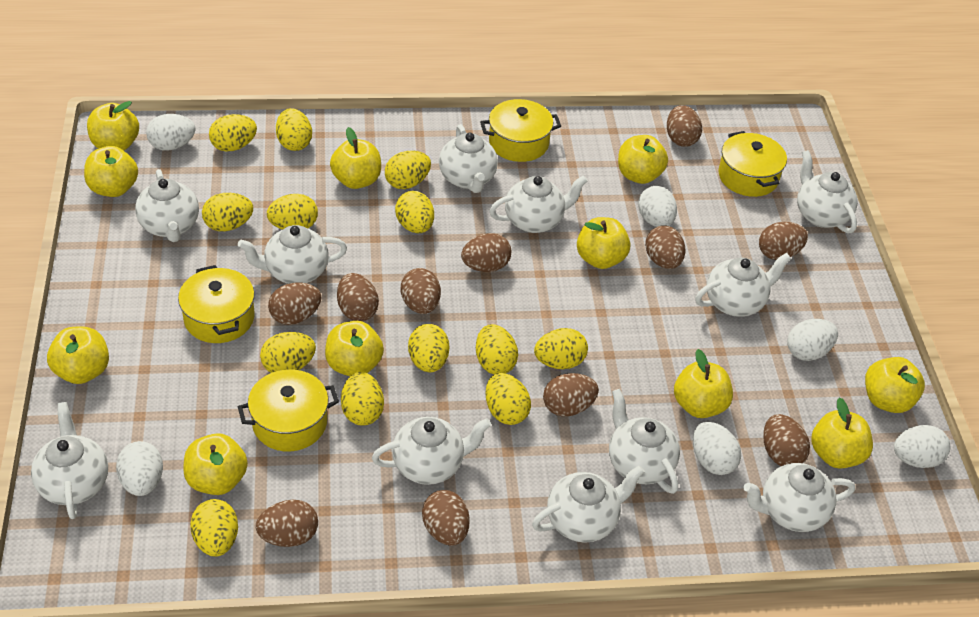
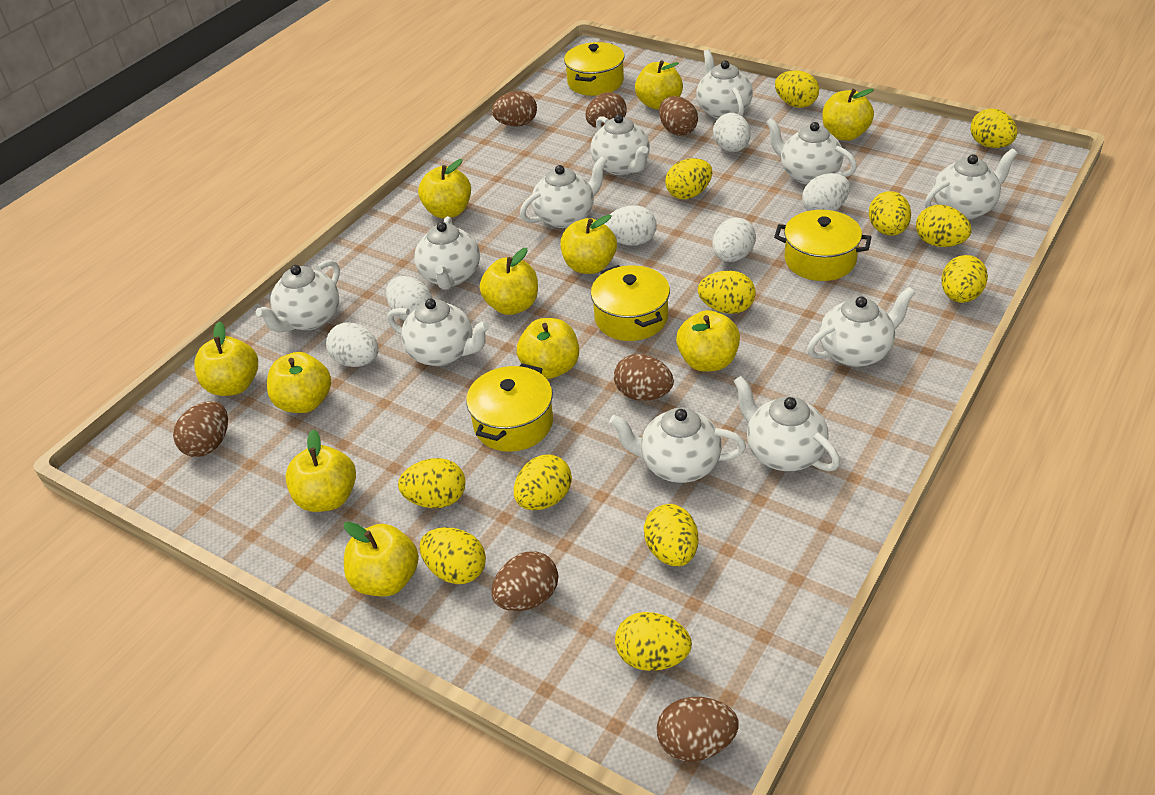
brown egg: [256,500,318,547] [268,283,322,325] [337,273,379,321] [401,268,441,314] [422,490,470,546] [461,233,511,272] [543,373,599,417] [645,225,685,269] [667,105,702,147] [759,222,808,260] [763,414,810,466] = 11 -> [173,401,228,457] [491,552,558,611] [492,91,537,127] [586,92,627,128] [614,354,674,401] [657,697,739,762] [659,96,698,136] = 7
yellow egg: [190,499,238,557] [202,193,253,231] [209,114,257,152] [260,332,316,373] [267,194,318,230] [276,108,312,151] [341,372,384,426] [385,151,431,189] [395,191,434,233] [408,324,449,372] [476,324,518,374] [485,373,531,425] [534,328,588,369] = 13 -> [398,458,466,508] [420,527,486,584] [514,454,572,510] [615,612,692,671] [644,504,698,567] [665,158,712,199] [698,270,755,314] [775,70,819,108] [869,191,911,236] [916,205,972,247] [941,255,988,303] [971,108,1017,148] = 12

